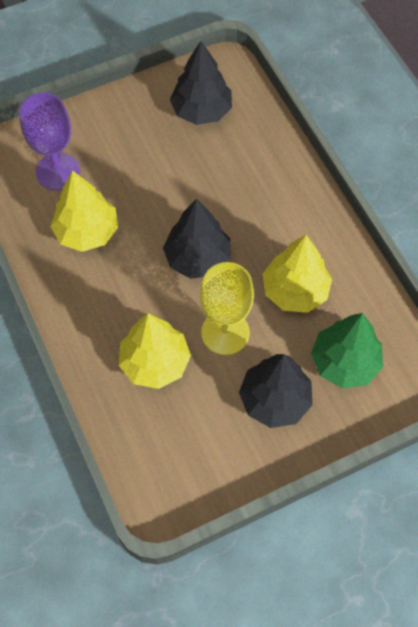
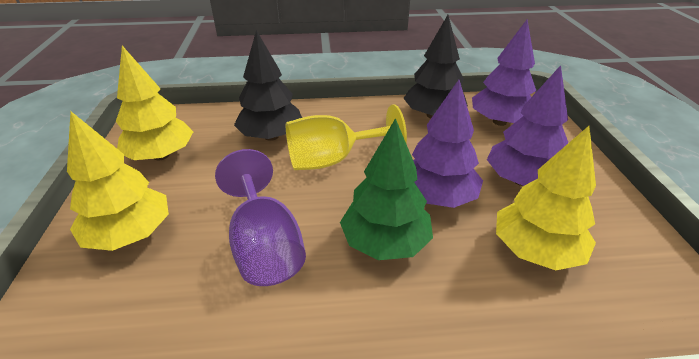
black tree: [163,199,231,279] [170,41,232,125] [239,354,312,428] = 3 -> [234,30,302,141] [403,15,468,119] = 2
purple tree: none = 0 -> [412,80,483,208] [472,20,536,126] [487,65,568,186] = 3

